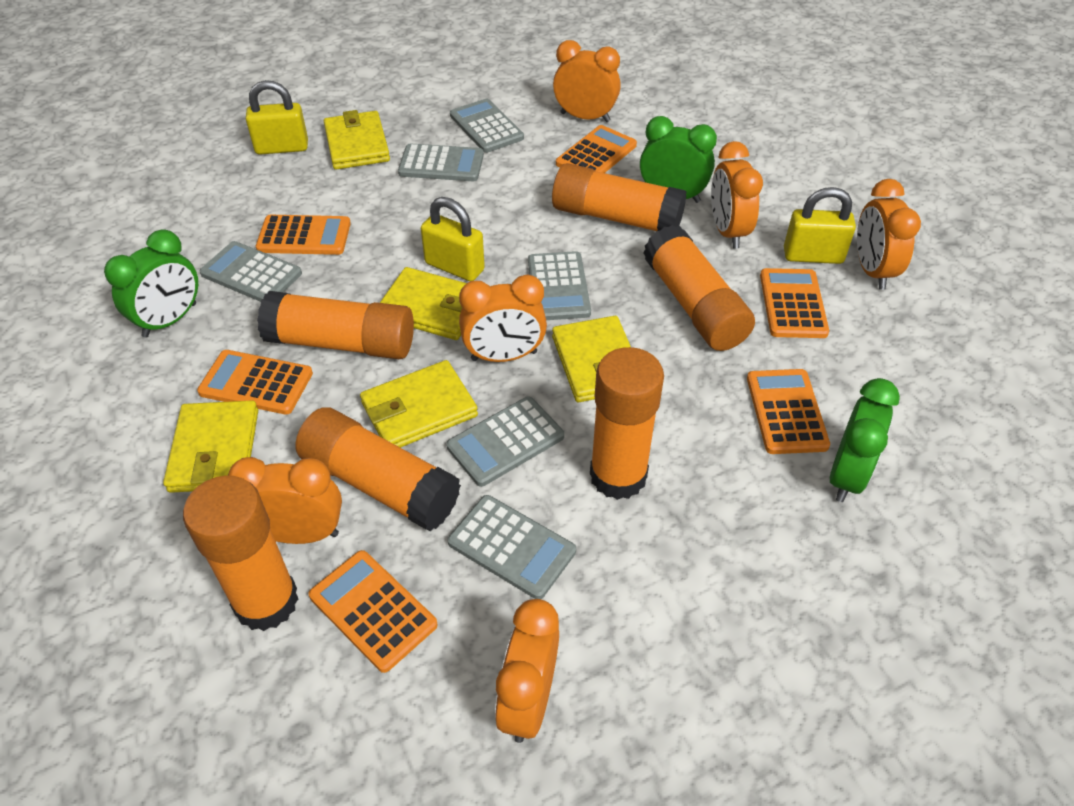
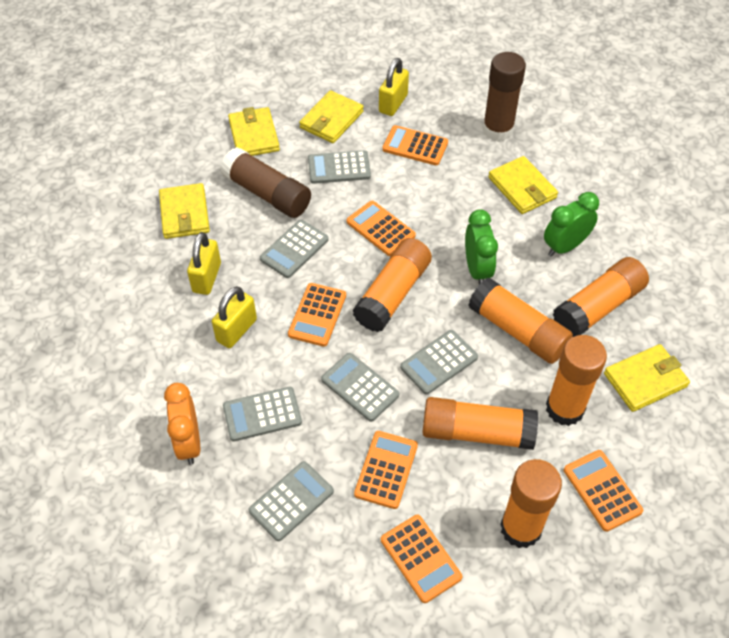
brown glue stick: none = 0 -> [220,147,311,218] [482,52,526,141] = 2
green clock: [104,229,198,338] [640,116,717,203] [830,378,900,502] = 3 -> [465,209,498,284] [544,192,599,257] = 2
orange clock: [228,457,342,544] [459,274,547,362] [495,599,559,743] [553,40,621,122] [711,141,763,249] [857,179,921,290] = 6 -> [164,383,200,465] = 1

